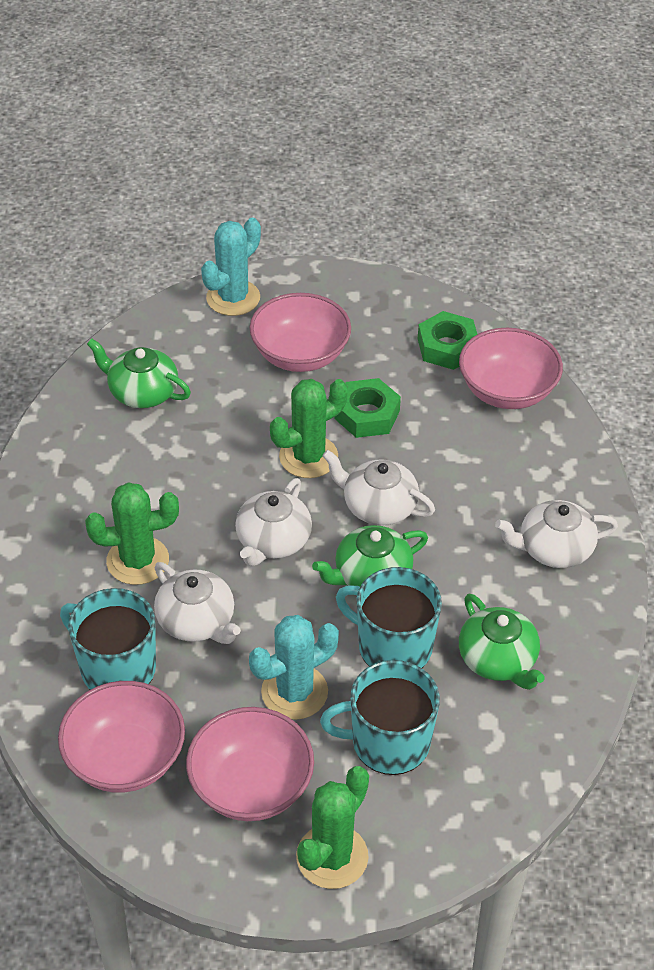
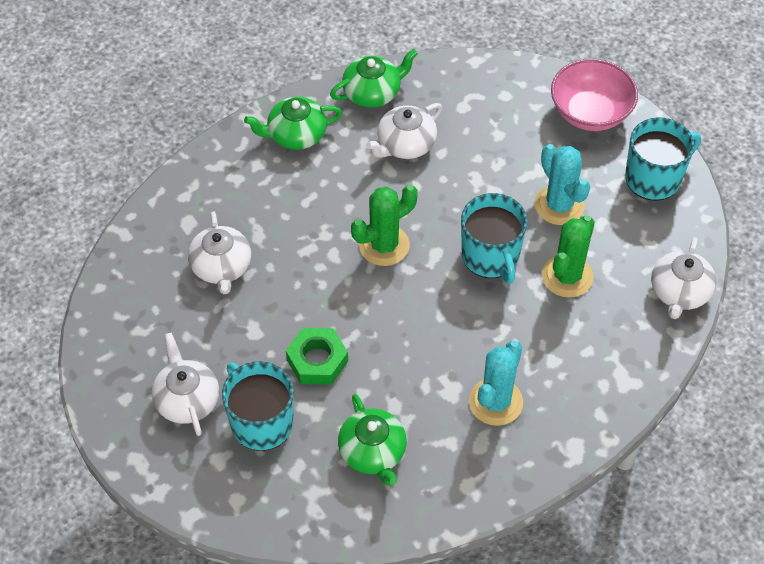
green cactus: [85,482,179,585] [270,379,348,478] [296,766,369,889] = 3 -> [351,185,418,266] [542,215,595,298] = 2
green nut: [334,378,401,438] [418,311,477,370] = 2 -> [286,328,348,385] = 1
pink bowl: [58,681,185,793] [186,707,314,821] [250,293,351,372] [459,328,563,409] = 4 -> [551,59,638,131] = 1

